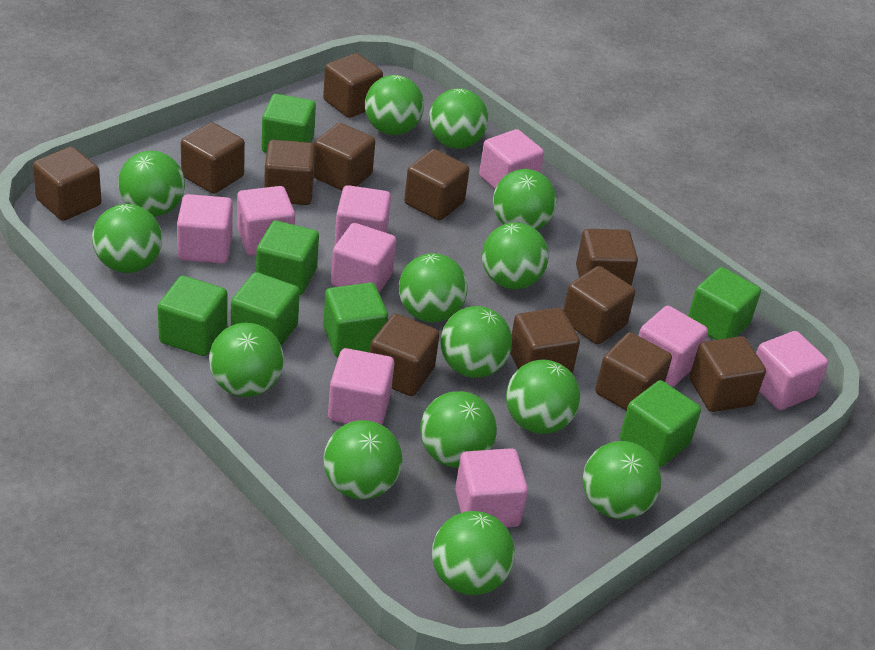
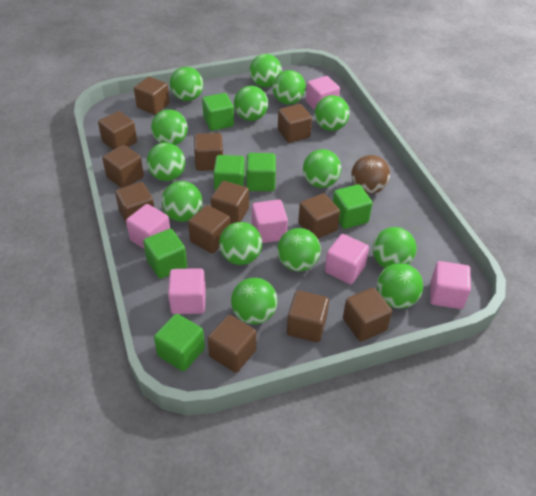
brown ball: none = 0 -> [351,155,390,194] = 1
green cube: [158,276,227,356] [231,272,300,346] [256,220,319,295] [262,94,316,153] [323,283,388,357] [620,380,701,467] [688,267,761,340] = 7 -> [143,229,187,279] [154,314,205,371] [202,93,234,131] [213,155,245,191] [246,153,276,191] [333,184,373,229] = 6
pink cube: [177,194,233,264] [237,186,295,256] [328,348,394,425] [331,223,396,293] [335,185,391,245] [455,448,528,527] [479,129,544,189] [638,306,708,387] [756,331,828,410] = 9 -> [126,204,170,249] [168,268,206,314] [252,200,288,243] [306,76,340,110] [325,234,369,284] [430,261,471,309] = 6

